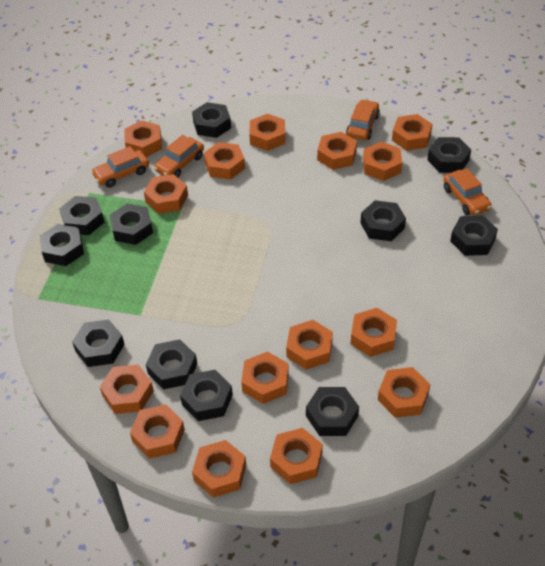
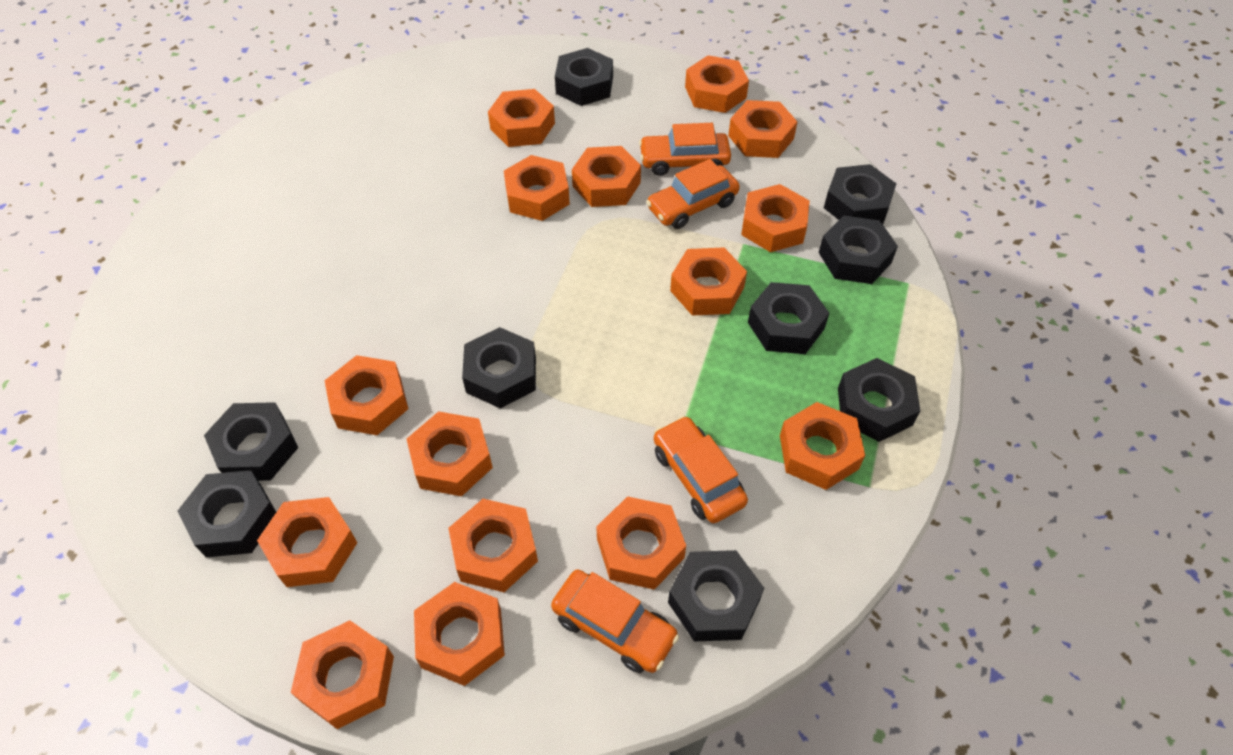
black nut: [40,224,84,266] [59,196,104,235] [72,319,125,367] [110,204,153,245] [146,339,197,389] [180,370,233,421] [192,102,231,138] [306,387,359,436] [360,200,406,241] [427,137,471,173] [450,215,498,256] = 11 -> [177,470,276,557] [204,402,298,481] [462,327,536,409] [555,48,613,106] [668,550,764,641] [748,282,829,354] [819,215,898,284] [824,164,896,224] [838,358,920,442] = 9

